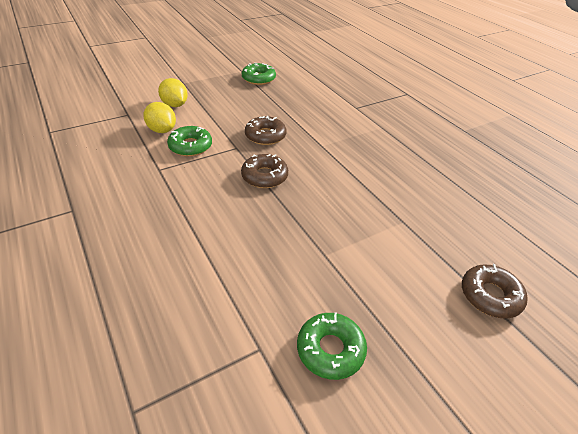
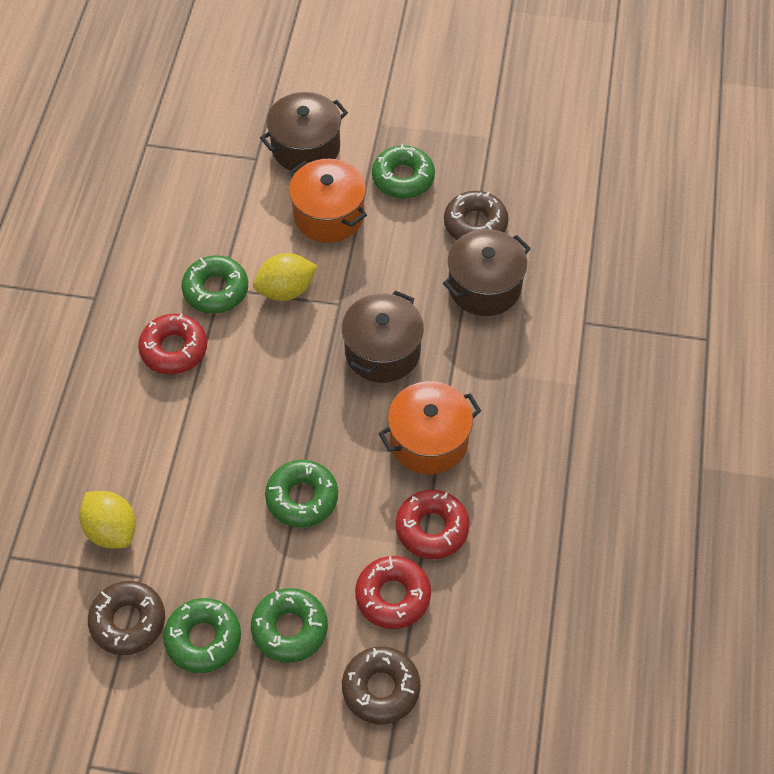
brown pot: none = 0 -> [260,92,348,171] [342,290,424,383] [443,229,531,316] = 3
green donut: [167,126,212,156] [242,63,276,85] [297,312,367,380] = 3 -> [163,598,241,673] [181,255,248,314] [251,588,328,663] [265,460,338,528] [372,144,435,199] = 5
orange pot: none = 0 -> [289,159,367,243] [378,381,481,474] = 2
red donut: none = 0 -> [138,314,207,374] [355,556,431,629] [396,490,470,559] = 3

